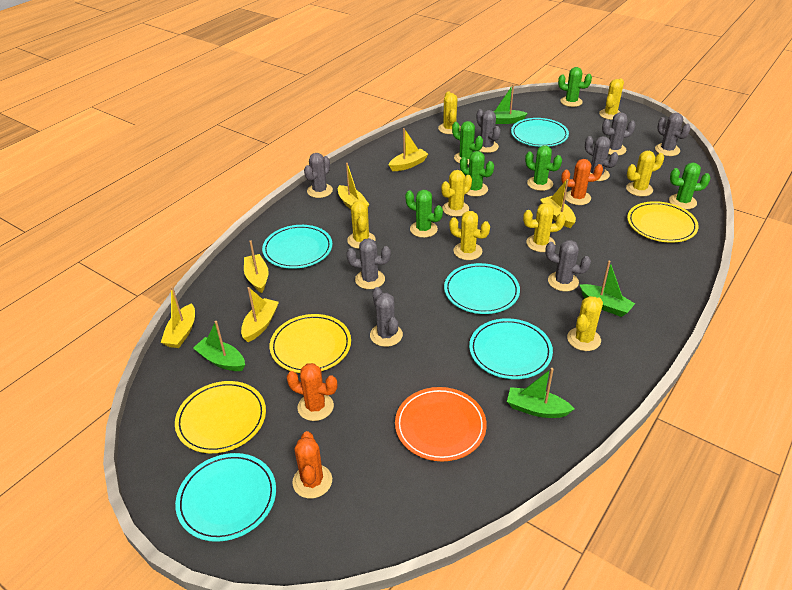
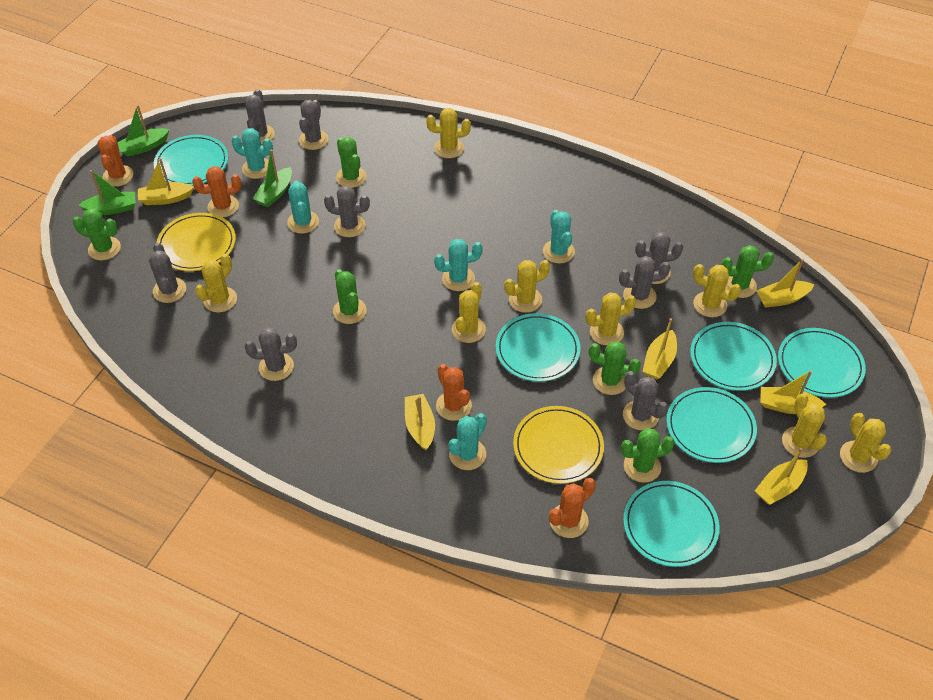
green boat: [193,321,245,371] [494,84,528,124] [507,368,574,418] [580,260,635,317] = 4 -> [78,170,135,215] [117,105,169,157] [253,149,292,207] = 3
orange cactus: [286,363,337,421] [292,431,332,499] [561,159,603,205] = 3 -> [97,135,133,187] [192,166,241,217] [436,364,472,421] [549,478,596,538] = 4
orange plate: [395,387,487,461] = 1 -> none = 0
turquoise cactus: none = 0 -> [231,128,273,179] [287,181,319,234] [434,239,483,291] [448,413,487,470] [543,210,575,264] = 5
turquoise plate: [175,453,276,542] [262,225,332,269] [444,263,520,314] [469,318,553,379] [511,118,569,147] = 5 -> [154,135,228,186] [496,313,580,382] [623,481,720,567] [667,387,757,463] [690,322,777,391] [778,328,866,398] = 6
yellow plate: [175,381,266,453] [270,314,351,373] [627,201,699,243] = 3 -> [156,213,236,271] [513,406,604,484] = 2

